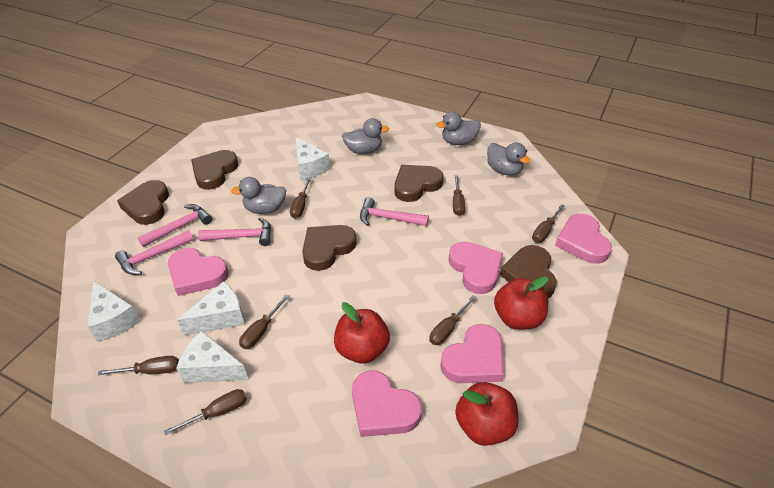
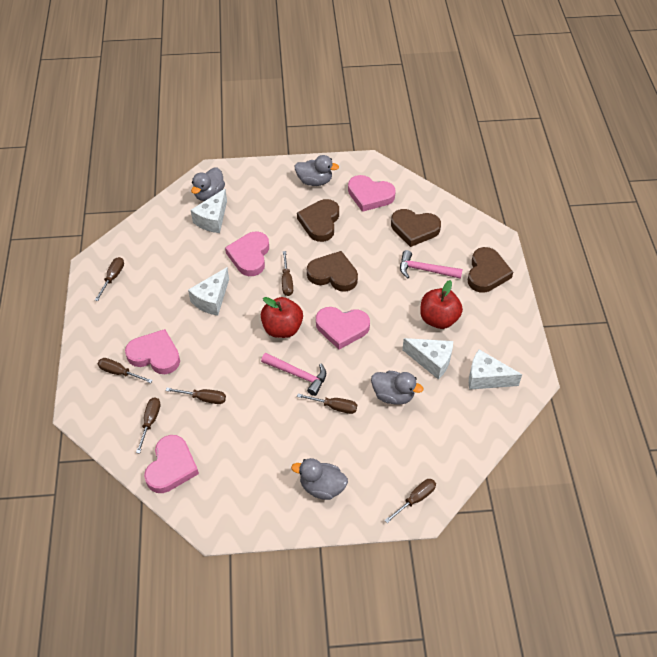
brown heart: [117,180,169,225] [191,150,238,190] [302,225,357,271] [394,165,444,202] [500,245,557,298] = 5 -> [297,199,339,242] [307,251,358,292] [391,209,441,247] [468,247,513,293] = 4
pink hammer: [115,230,194,275] [138,204,212,247] [198,217,271,246] [360,197,429,226] = 4 -> [261,353,326,396] [400,250,463,279] = 2
red apple: [334,302,390,364] [455,382,518,446] [494,277,548,330] = 3 -> [261,297,303,338] [420,280,463,329] = 2

